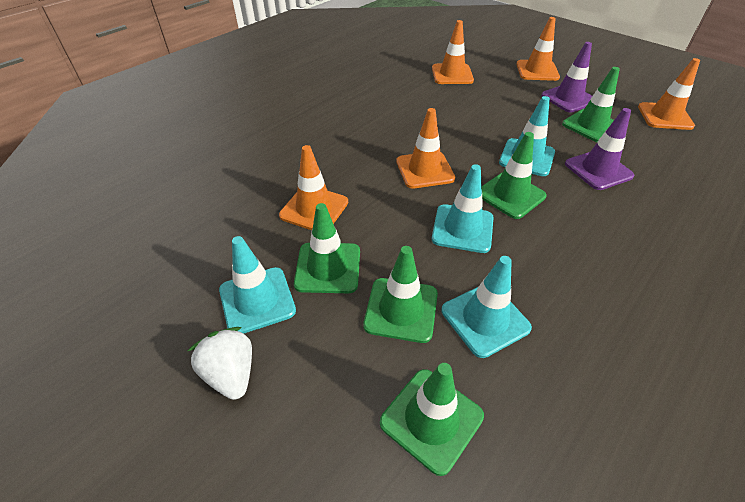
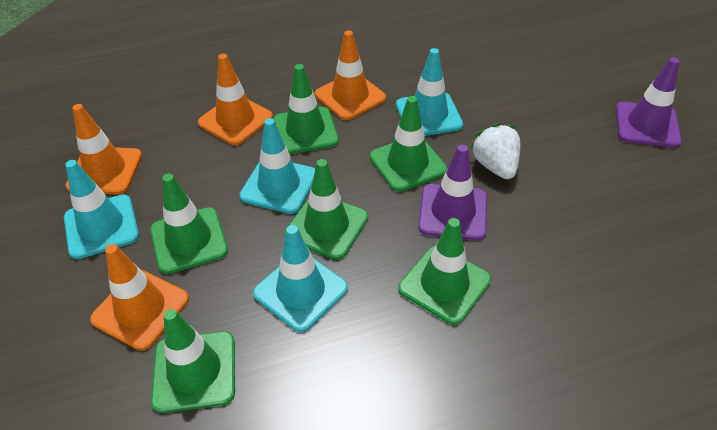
green traffic cone: [294,203,360,293] [363,246,438,343] [380,363,484,476] [481,132,546,219] [562,67,620,142] = 5 -> [150,174,228,274] [151,309,235,413] [273,64,339,154] [284,159,368,260] [370,96,447,192] [398,218,491,325] = 6
orange traffic cone: [279,145,348,230] [396,108,455,188] [432,20,474,84] [516,17,560,81] [638,58,700,130] = 5 -> [65,104,142,195] [90,244,189,351] [198,54,273,145] [315,30,386,120] = 4

